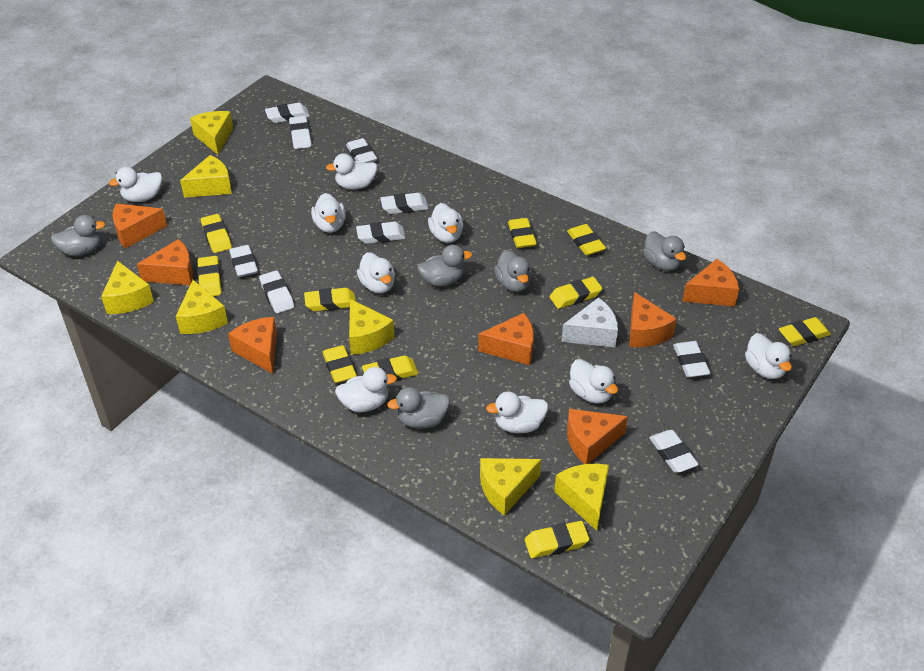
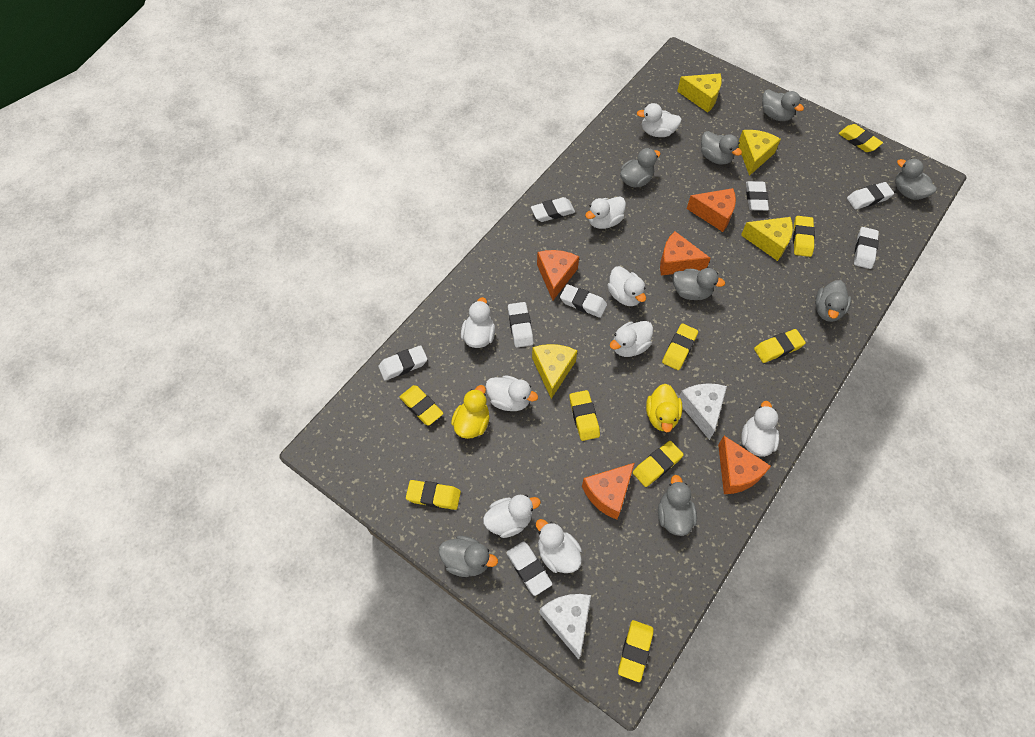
grey duck: [51,215,105,256] [387,387,450,429] [417,244,472,287] [494,250,532,292] [643,231,686,271] = 5 -> [439,536,498,577] [620,148,661,188] [658,475,697,536] [672,268,725,300] [701,131,742,165] [762,90,804,121] [815,280,851,322] [895,158,937,200] = 8
orange cheese: [113,204,167,248] [137,239,193,285] [228,317,277,374] [478,313,534,365] [567,409,628,464] [629,292,677,347] [682,259,739,306] = 7 -> [537,250,579,300] [582,463,634,520] [660,231,711,275] [687,188,736,232] [718,436,771,494] = 5
white cheese: [561,297,618,347] = 1 -> [540,594,591,660] [679,383,727,440] = 2
white eraser: [229,245,258,277] [259,270,294,313] [265,103,310,123] [289,116,312,149] [346,138,377,163] [356,222,405,244] [380,193,429,214] [649,430,699,473] [673,341,711,377] = 9 -> [379,345,427,381] [506,541,552,596] [508,302,534,348] [531,197,575,222] [560,284,607,318] [746,181,769,211] [847,182,894,210] [854,227,879,269] = 8
yellow cheese: [101,261,154,314] [176,280,228,334] [180,155,232,198] [190,111,233,155] [349,299,395,355] [480,458,541,516] [554,464,609,531] = 7 -> [532,344,577,399] [677,73,722,113] [738,130,781,176] [741,217,793,261] = 4
yellow duck: none = 0 -> [451,385,490,439] [646,384,682,432] = 2
yellow eraser: [197,256,221,296] [201,214,232,253] [304,288,356,311] [322,345,357,383] [362,355,419,381] [508,218,537,248] [525,521,589,558] [550,277,602,309] [567,224,606,255] [779,317,831,346] = 10 -> [400,385,443,426] [406,480,461,510] [569,390,600,441] [618,620,653,682] [633,441,684,487] [662,324,698,370] [754,329,806,363] [793,216,815,257] [839,124,883,152] = 9

